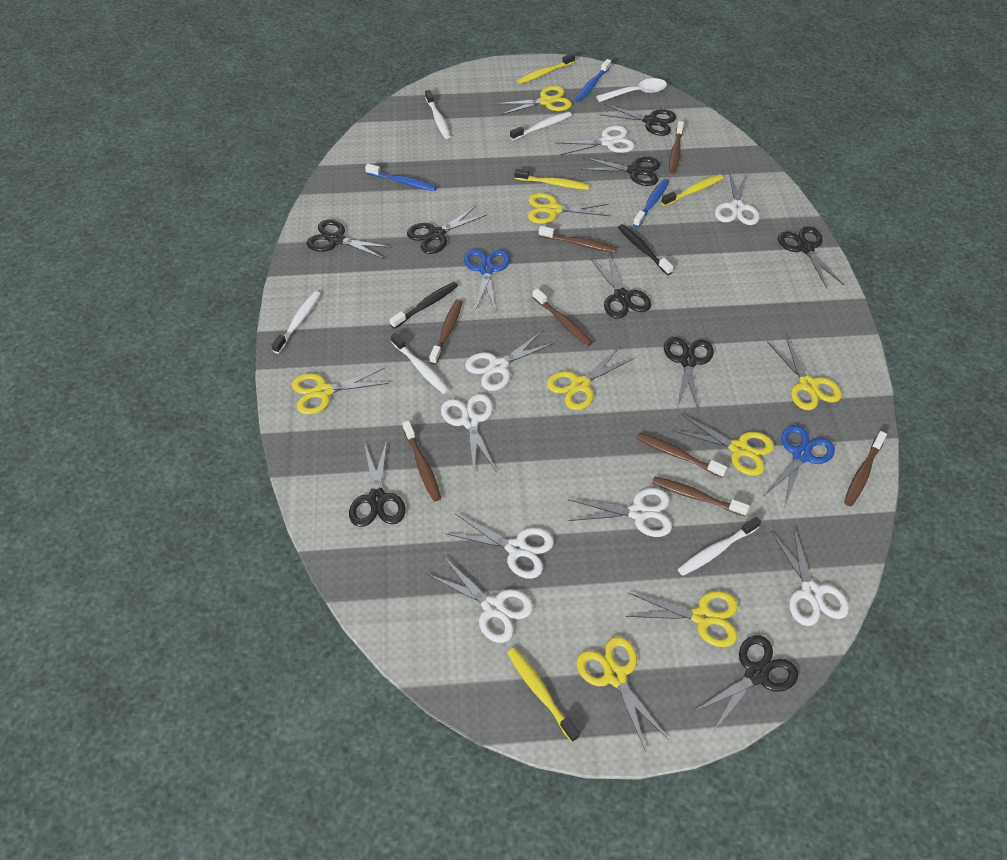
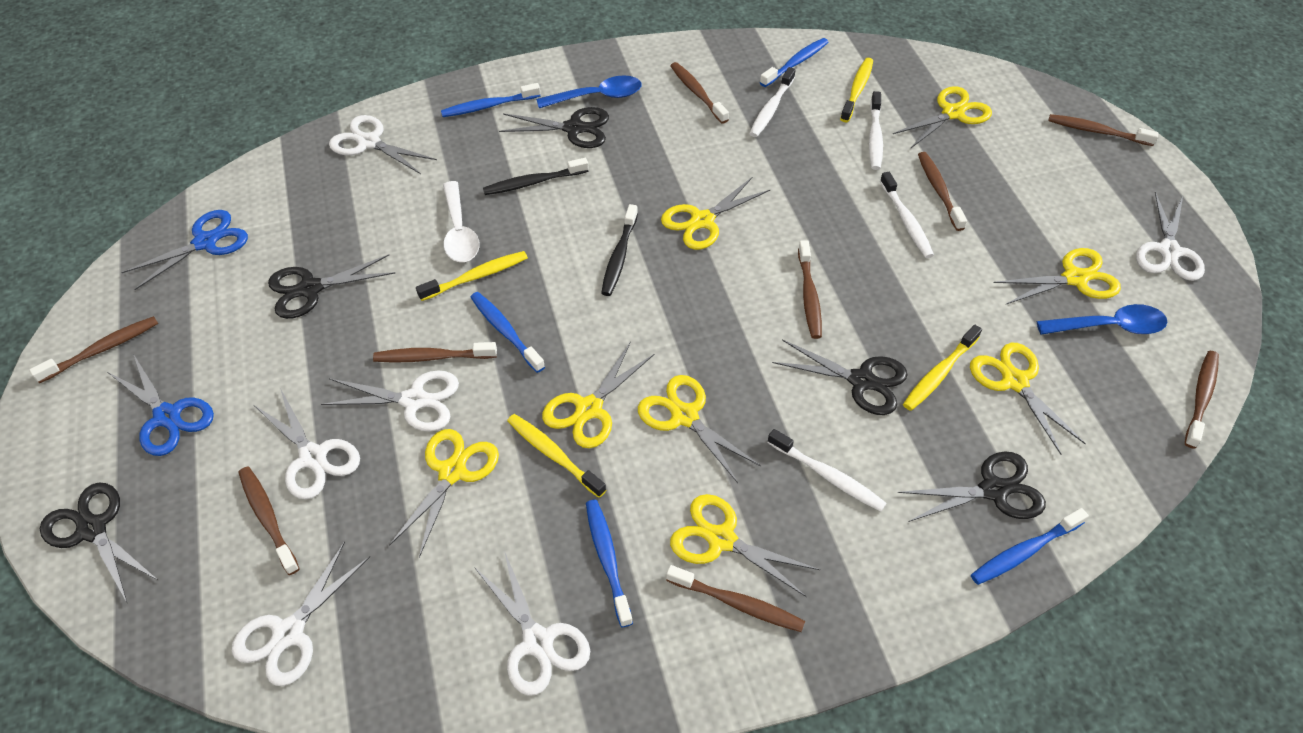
black scissors: [307,220,392,259] [349,440,406,527] [407,205,488,254] [581,157,660,186] [590,253,651,319] [599,104,676,136] [664,337,714,411] [694,635,798,732] [778,226,844,288] = 9 -> [40,483,159,604] [268,255,395,319] [499,107,609,148] [772,339,908,415] [897,451,1046,522] = 5
blue spoon: none = 0 -> [536,75,642,108] [1037,304,1168,335] = 2
blue toothbrush: [365,164,437,191] [575,59,611,102] [633,179,669,227] = 3 -> [441,83,540,117] [471,292,545,373] [586,500,633,627] [760,38,829,87] [971,508,1089,585] = 5
brown toothbrush: [403,421,441,501] [429,300,463,365] [532,288,593,346] [539,226,617,253] [636,432,727,478] [652,476,749,516] [669,121,684,174] [844,431,887,506] = 8 -> [30,316,158,383] [238,466,300,575] [373,342,497,363] [666,565,805,632] [670,62,729,124] [798,240,822,339] [918,152,967,231] [1048,114,1159,146] [1185,351,1219,449] = 9
white scissors: [428,556,533,643] [441,394,497,473] [447,514,554,579] [465,331,554,391] [557,126,635,155] [568,488,672,537] [715,171,760,225] [771,527,849,626] = 8 -> [232,541,370,686] [254,388,360,500] [321,371,459,432] [329,115,437,174] [474,551,590,696] [1136,192,1205,281] = 6
white toothbrush: [271,291,320,353] [391,333,450,394] [425,90,451,139] [510,112,572,140] [678,517,761,576] = 5 -> [749,67,796,137] [768,429,887,511] [869,91,883,170] [880,172,934,258] = 4

